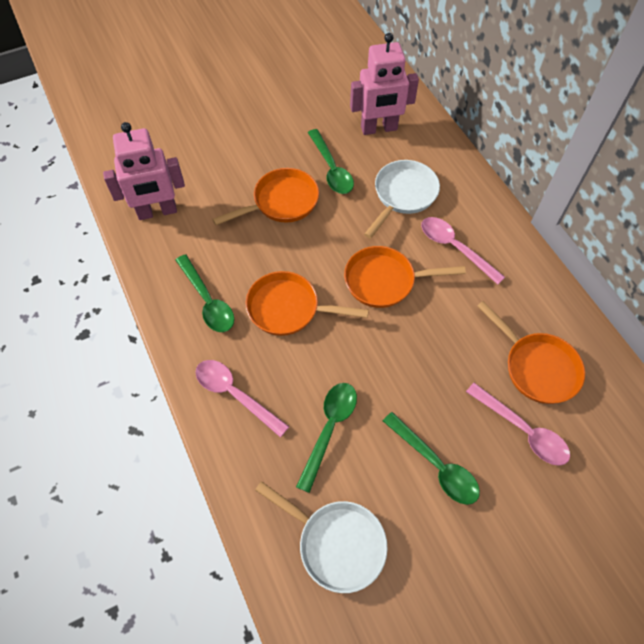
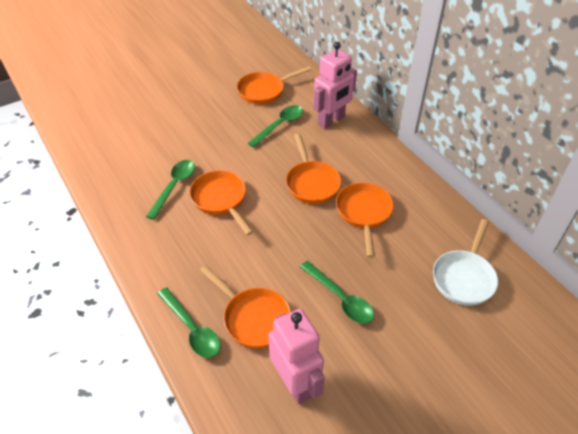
orange pan: [213,168,319,225] [246,271,369,336] [344,246,466,308] [477,301,585,404] = 4 -> [189,170,253,235] [200,265,291,348] [237,66,312,104] [286,133,341,204] [336,183,394,258] = 5
pink spoon: [195,360,289,437] [421,217,505,285] [466,383,570,466] = 3 -> none = 0
white pan: [255,481,388,593] [364,160,440,239] = 2 -> [433,219,498,306] = 1

